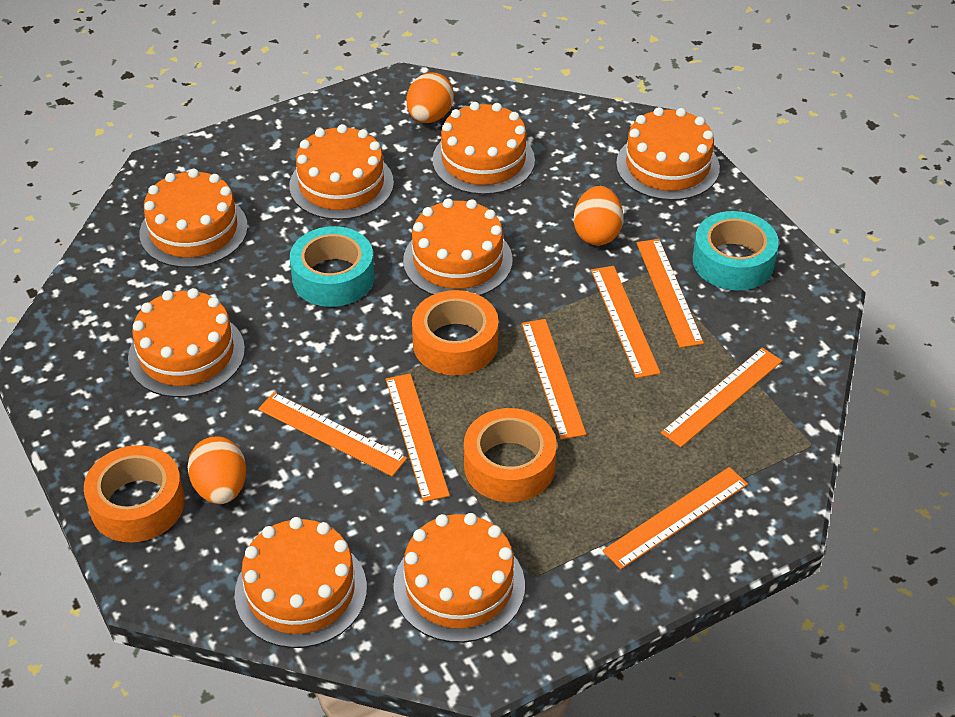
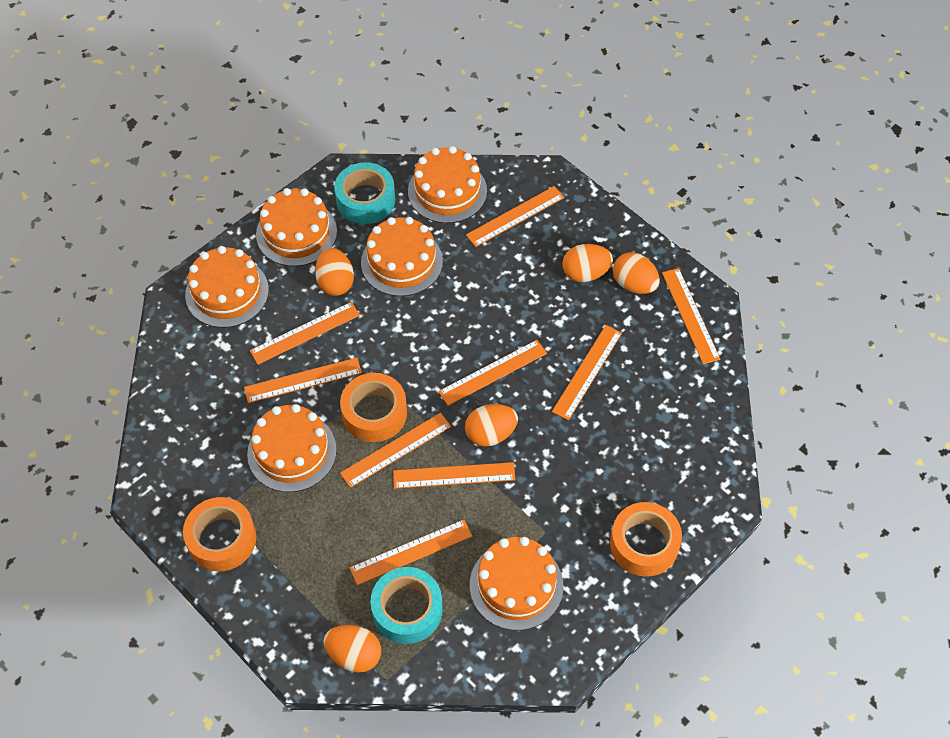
orange cake: [128,288,245,398] [140,169,248,268] [234,517,367,648] [289,124,394,220] [393,513,525,643] [403,198,513,296] [432,102,535,195] [616,107,720,201] = 8 -> [185,246,269,328] [247,404,337,492] [256,188,337,266] [361,217,443,296] [408,146,487,223] [470,537,563,630] = 6
orange egg: [187,436,246,504] [407,72,454,123] [574,186,623,246] = 3 -> [315,248,354,296] [324,625,381,673] [465,404,518,447] [562,244,613,282] [613,252,660,294] = 5
orange ruler: [258,392,407,476] [386,374,450,502] [521,319,586,439] [591,266,660,378] [602,467,748,569] [637,239,704,348] [661,347,782,447] = 7 -> [244,358,362,403] [250,302,360,364] [340,413,451,488] [350,519,472,585] [393,462,516,489] [438,340,547,406] [466,186,564,247] [552,325,622,420] [662,268,721,364] = 9

